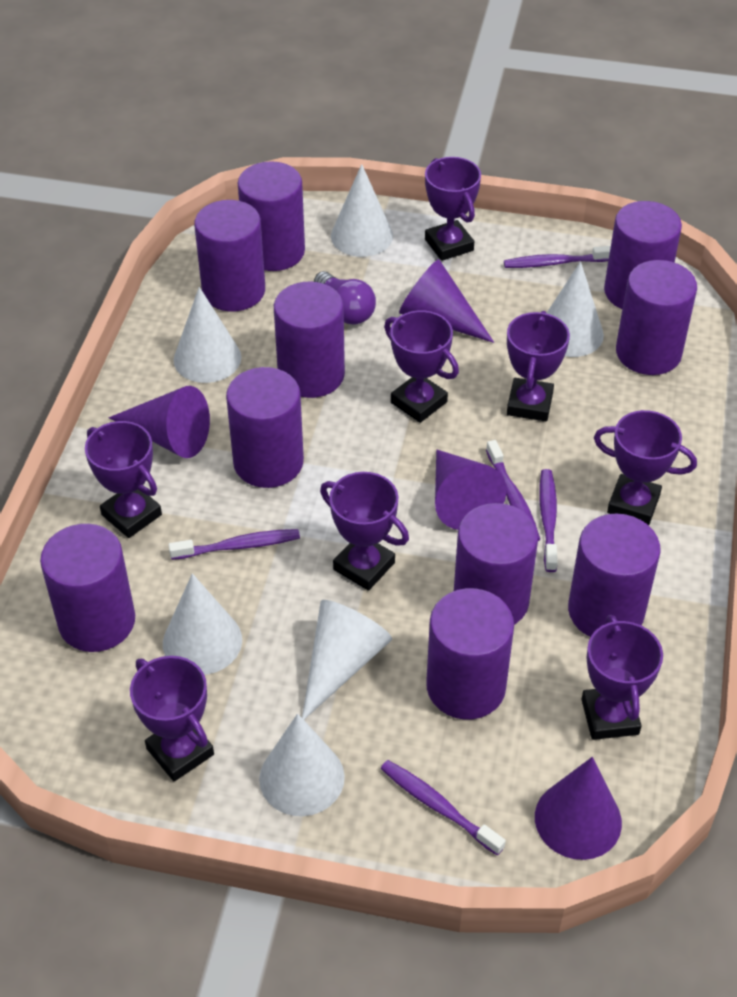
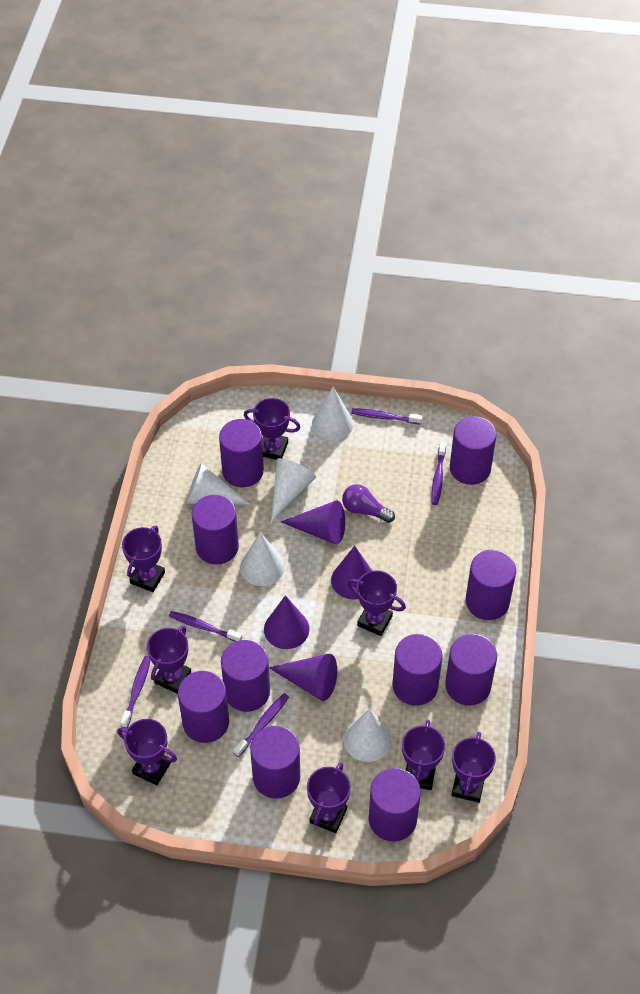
white cone: [163,573,242,675] [174,287,241,383] [259,713,345,816] [302,600,392,720] [331,164,393,257] [547,262,604,357] = 6 -> [186,463,251,505] [240,532,285,586] [271,458,316,523] [312,387,353,440] [344,708,392,762] = 5

